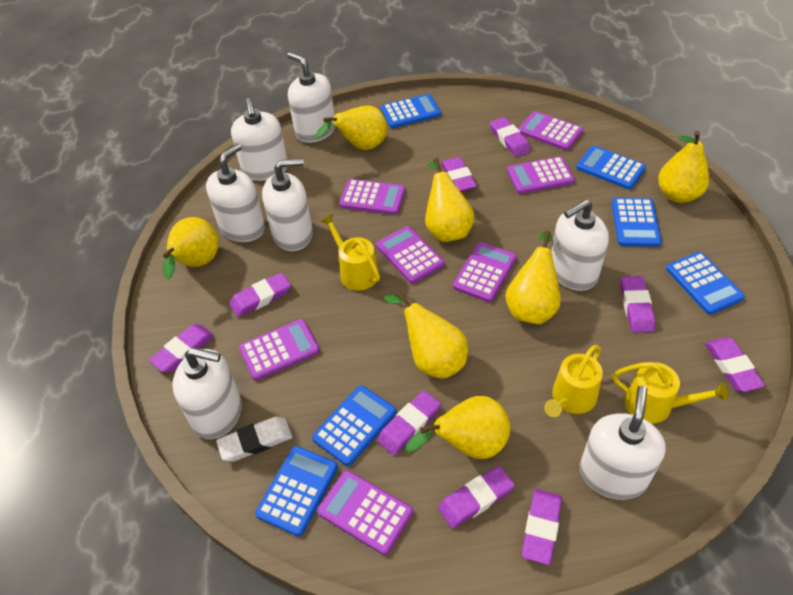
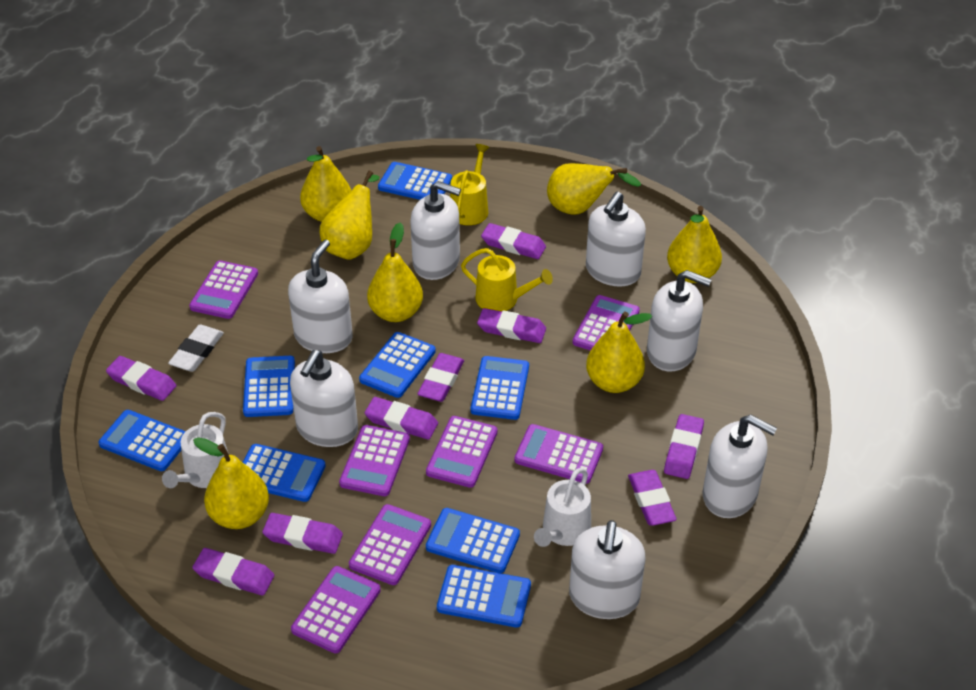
blue calculator: [255,446,338,536] [312,385,396,466] [381,94,441,128] [576,146,646,189] [612,198,662,247] [666,252,745,315] = 6 -> [98,410,186,471] [243,356,295,417] [243,444,326,502] [359,332,436,398] [378,162,452,200] [426,508,520,573] [437,565,531,628] [471,356,529,420] = 8
white watering can: none = 0 -> [162,412,229,488] [534,468,591,547] = 2
yellow watering can: [321,214,380,291] [544,345,603,417] [612,362,728,423] = 3 -> [450,144,490,225] [461,248,553,311] = 2

